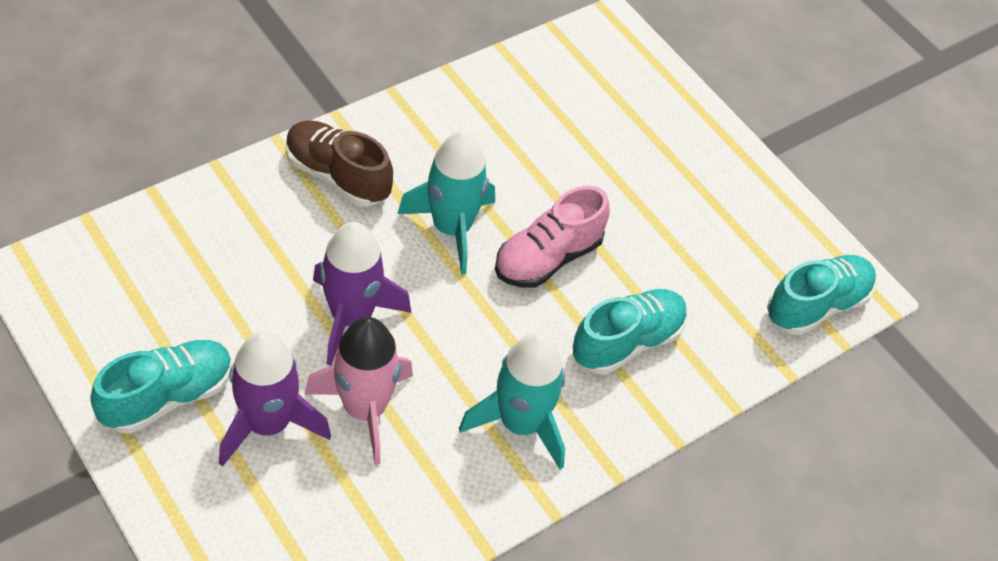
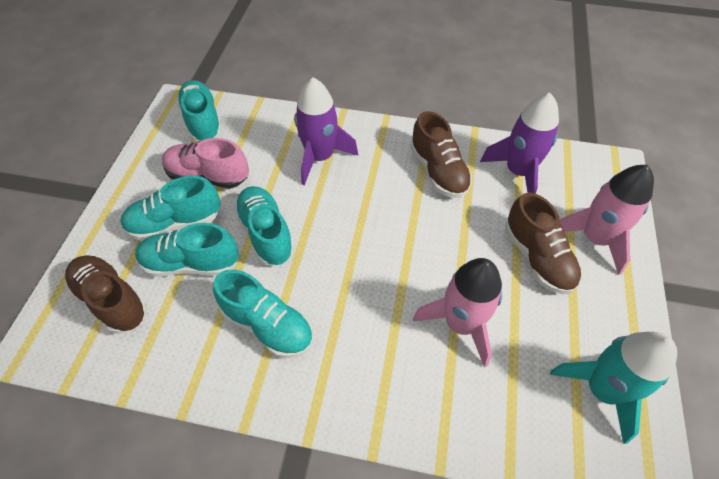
brown shoe: [286,120,393,207] = 1 -> [65,255,147,334] [411,111,472,198] [505,193,581,294] = 3
pink rocket: [305,317,413,465] = 1 -> [413,258,502,367] [560,165,654,275] = 2
turquoise rocket: [397,131,495,275] [459,333,565,469] = 2 -> [550,332,677,444] = 1
turquoise shoe: [90,340,232,433] [573,289,687,374] [767,255,876,335] = 3 -> [120,176,220,241] [135,223,239,277] [177,80,222,142] [213,270,313,358] [234,186,295,265] = 5

